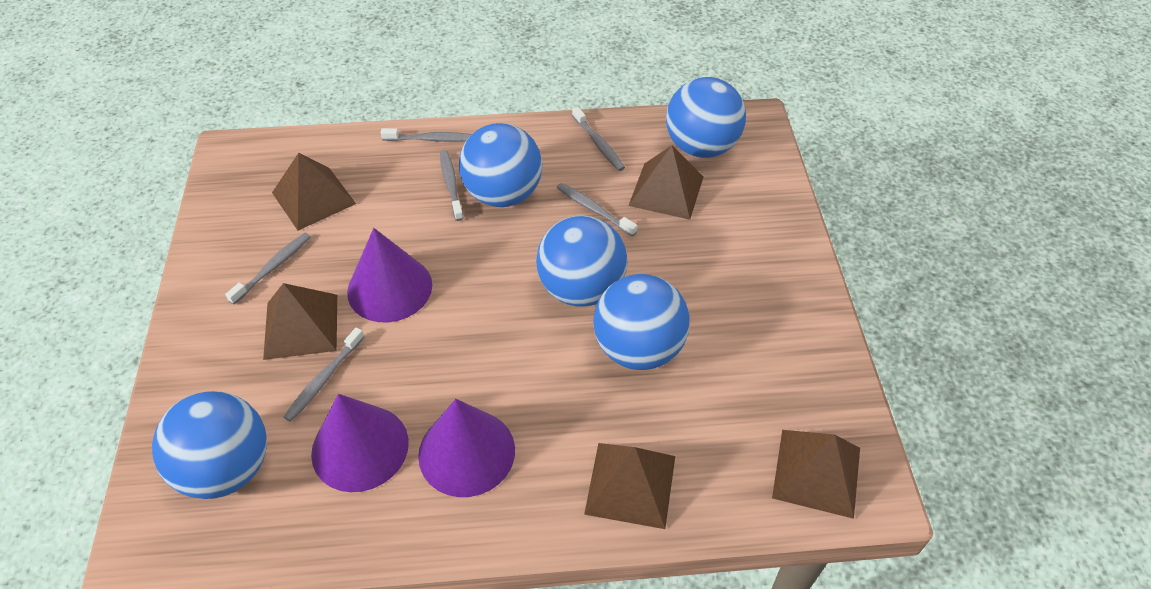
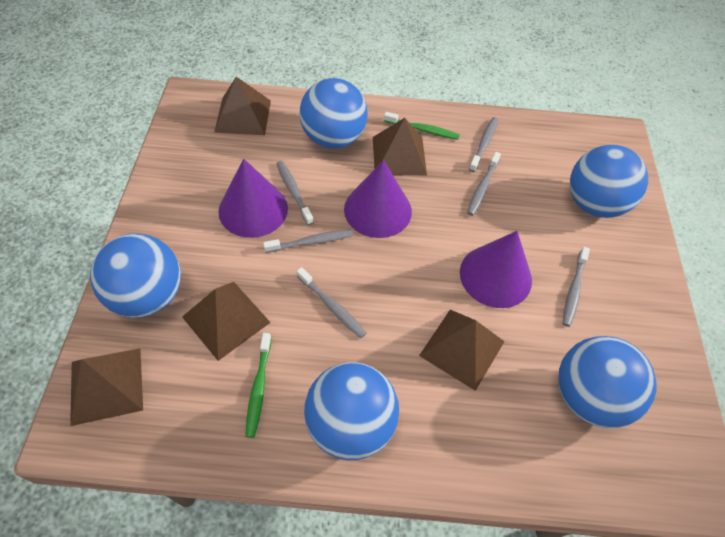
green toothbrush: none = 0 -> [245,333,272,438] [384,112,460,140] = 2

